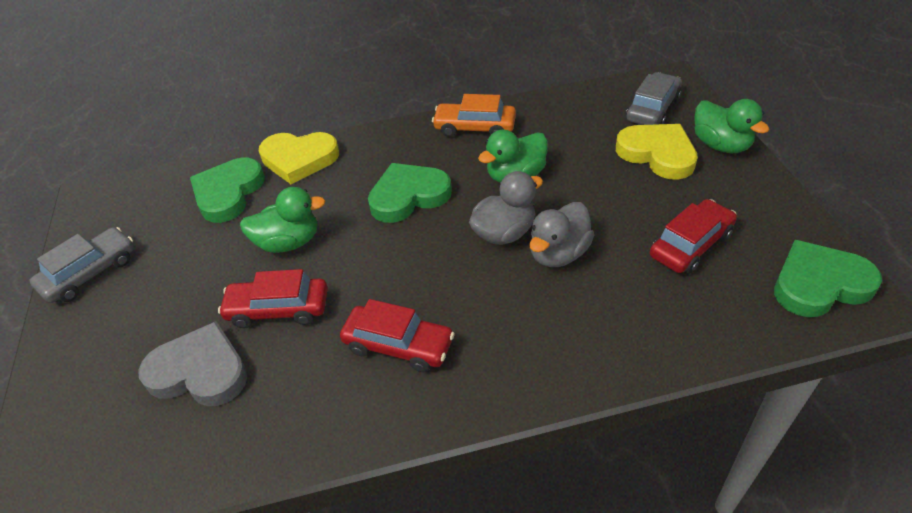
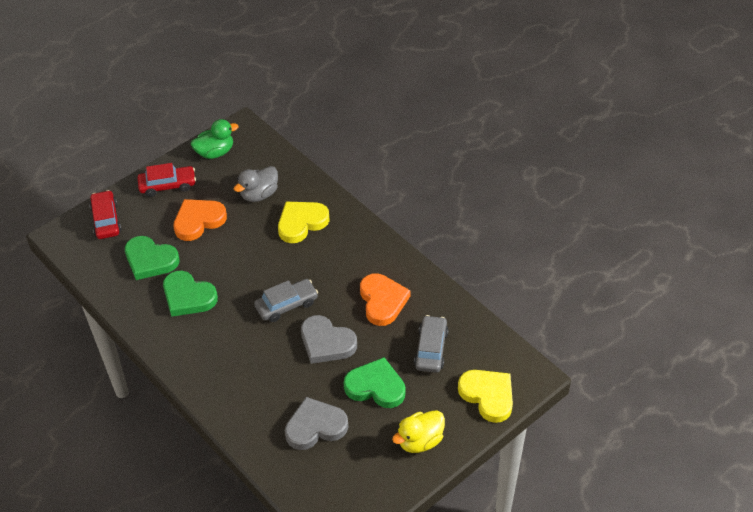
green duck: [240,187,326,253] [478,130,548,183] [694,99,769,153] = 3 -> [191,119,239,159] = 1
grey duck: [469,171,543,245] [529,202,594,267] = 2 -> [234,166,278,202] = 1
grey heart: [138,321,247,406] = 1 -> [285,397,348,450] [301,315,357,364] = 2
orange car: [432,94,516,137] = 1 -> none = 0
orange heart: none = 0 -> [173,199,227,241] [360,273,410,326] = 2
red car: [218,269,328,328] [340,299,455,372] [650,199,737,274] = 3 -> [89,190,121,239] [138,163,196,197] = 2
yellow duck: none = 0 -> [392,410,445,453] = 1

